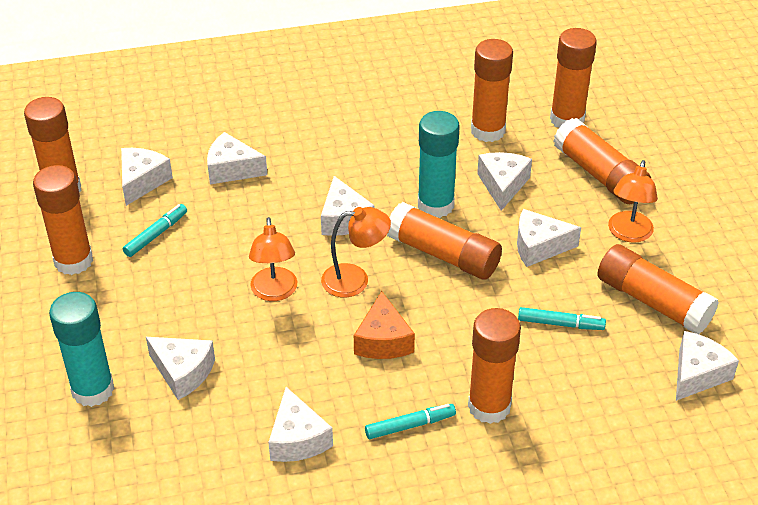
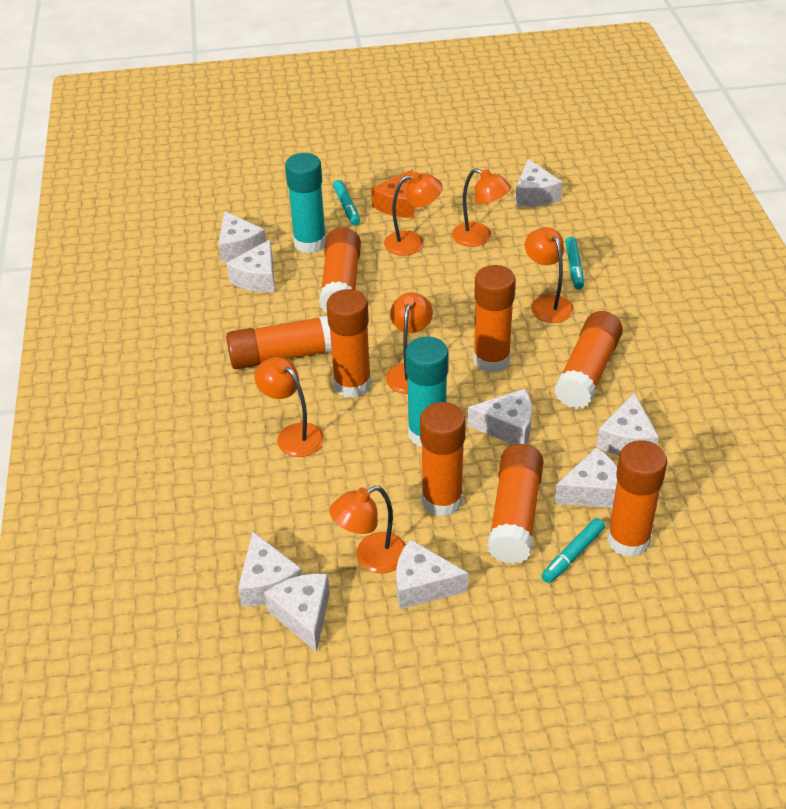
orange lamp: [249,217,297,301] [321,207,391,297] [608,160,658,243] = 3 -> [255,357,324,457] [329,486,406,573] [384,172,443,256] [386,292,433,394] [452,168,511,247] [525,227,574,323] = 6
white cheese: [121,148,173,206] [146,337,215,400] [207,132,267,184] [268,387,333,462] [321,176,375,236] [477,152,532,211] [517,209,581,267] [676,331,739,401] = 8 -> [219,211,266,262] [226,239,275,292] [238,531,302,606] [264,574,330,652] [396,539,468,609] [468,389,532,445] [515,159,562,207] [554,447,617,508] [596,393,659,455] = 9

